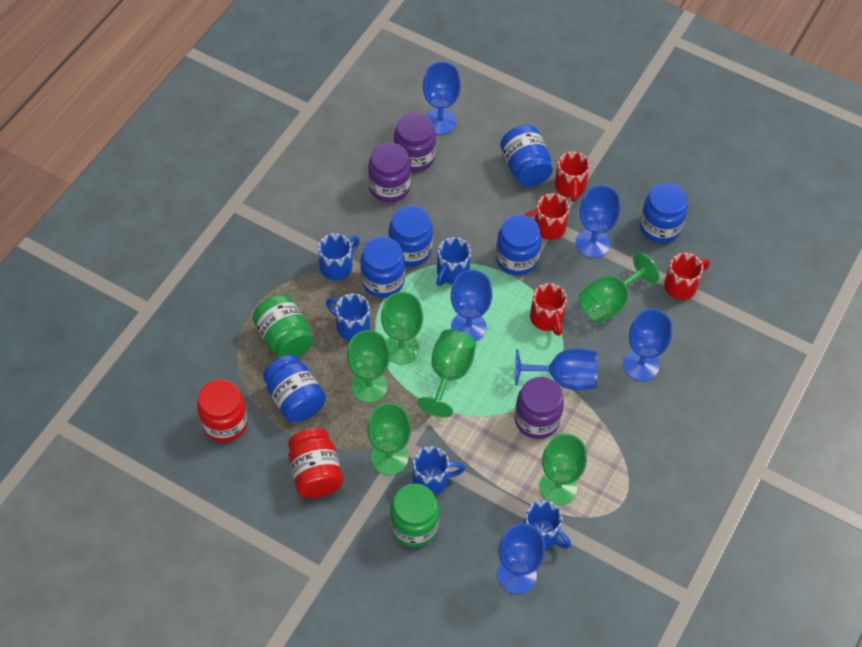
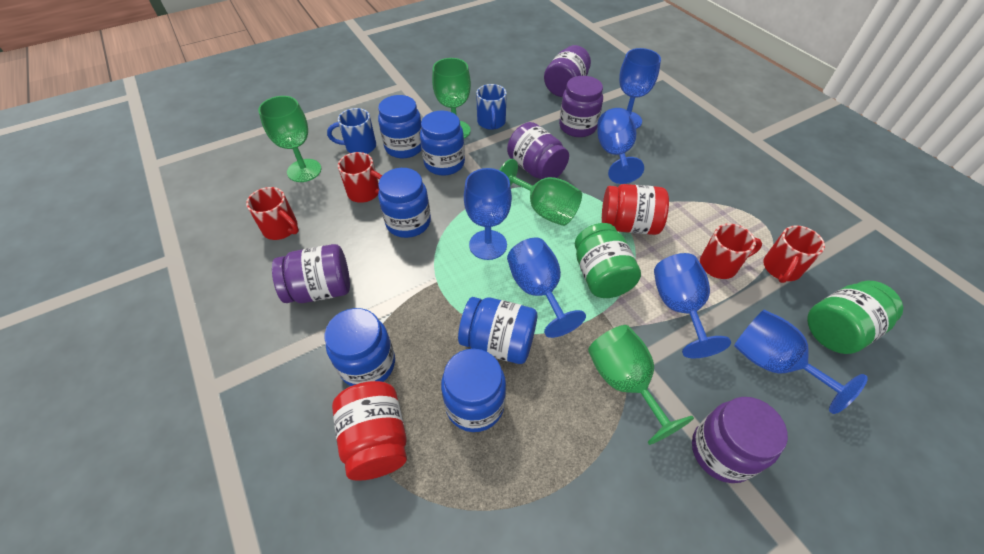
blue mug: [318,233,360,280] [326,293,370,341] [413,446,465,495] [436,237,471,286] [524,500,571,549] = 5 -> [327,108,376,154] [476,84,507,130] = 2
green goblet: [347,330,390,403] [367,403,411,475] [381,292,423,364] [417,329,476,417] [539,434,587,505] [579,253,660,323] = 6 -> [258,96,321,182] [432,58,471,139] [500,159,582,226] [588,325,694,445] = 4
purple jar: [368,142,411,203] [394,112,436,172] [514,376,564,439] = 3 -> [272,244,350,303] [507,122,569,179] [544,45,591,97] [559,76,603,137] [692,397,788,483] = 5

